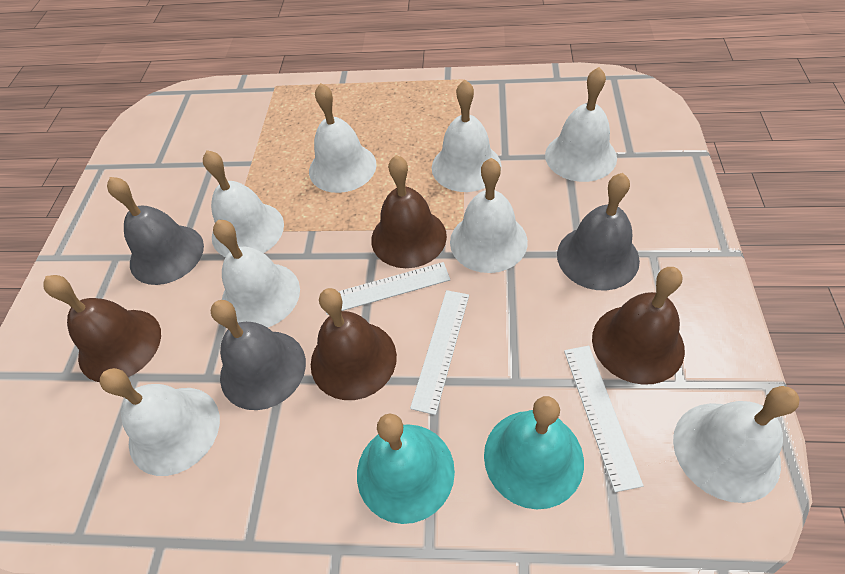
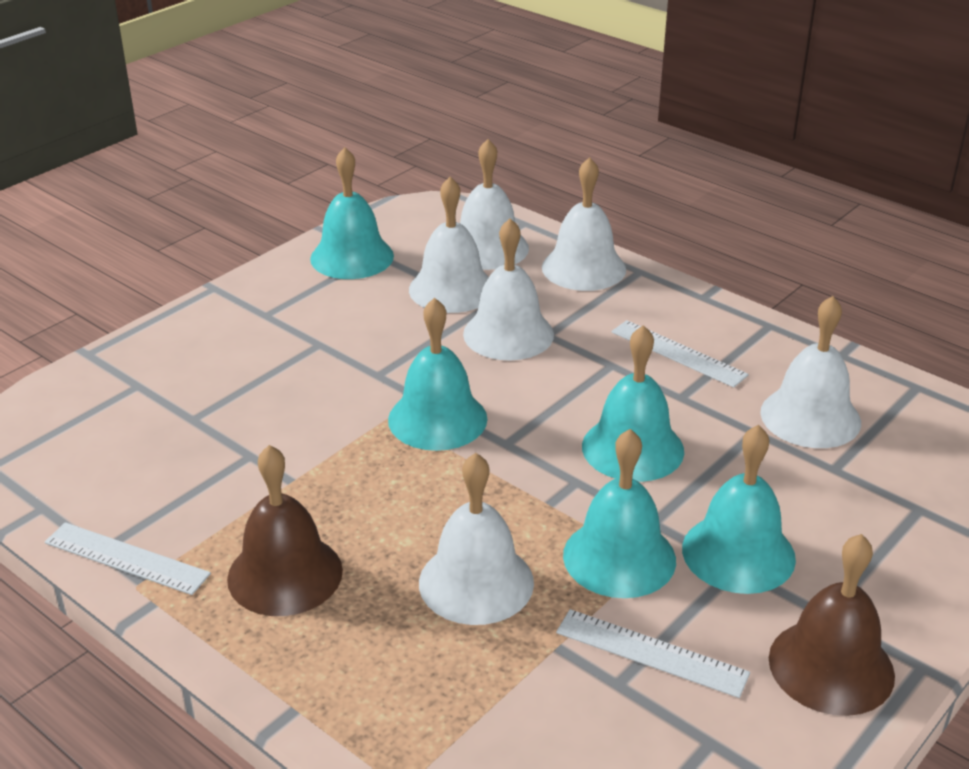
brown bell: [43,275,161,382] [311,288,397,400] [371,155,447,268] [592,267,685,385] = 4 -> [227,445,343,616] [769,534,895,716] = 2
grey bell: [107,177,204,285] [211,300,306,410] [557,173,640,290] = 3 -> none = 0
turquoise bell: [357,414,455,524] [484,396,584,509] = 2 -> [310,147,394,279] [388,298,487,451] [563,429,676,598] [582,325,684,482] [682,425,796,594] = 5
white bell: [100,368,220,476] [203,150,284,257] [213,220,300,328] [309,83,377,193] [432,80,501,192] [450,158,528,273] [545,67,617,182] [673,386,799,503] = 8 -> [409,177,489,313] [419,453,534,625] [460,139,529,270] [463,218,554,360] [542,157,626,291] [760,296,861,448] = 6

